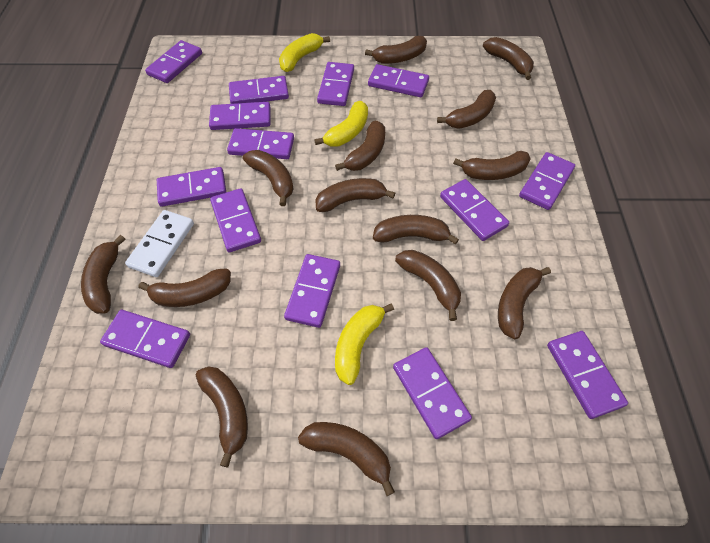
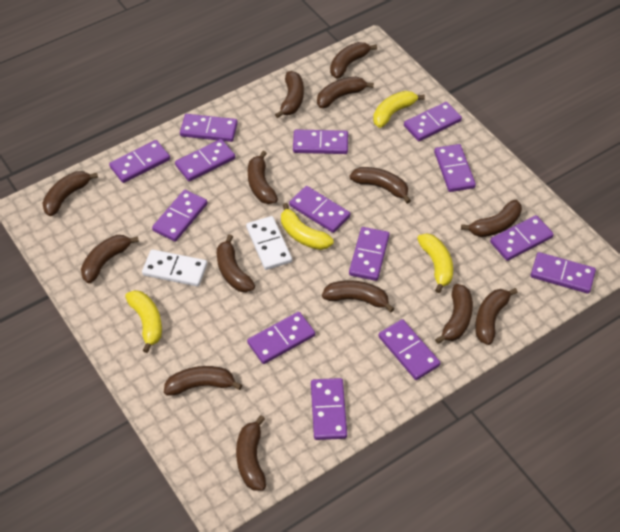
white domino: [125,210,194,277] = 1 -> [142,249,207,286] [246,216,292,270] = 2
yellow banana: [279,33,330,72] [315,101,368,147] [335,303,394,385] = 3 -> [125,290,162,353] [281,203,334,250] [373,91,425,128] [417,233,453,293] = 4

